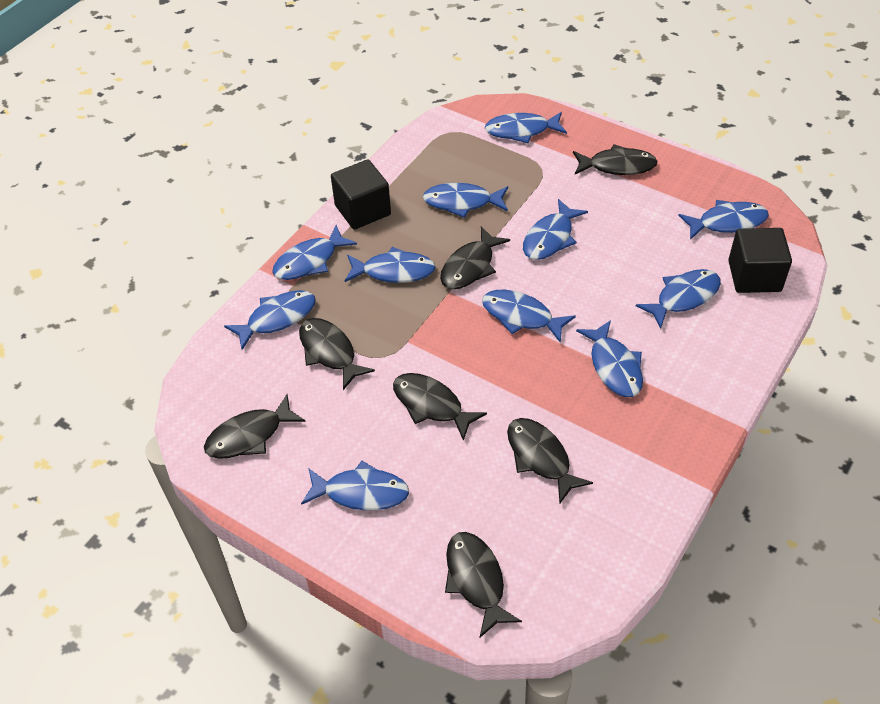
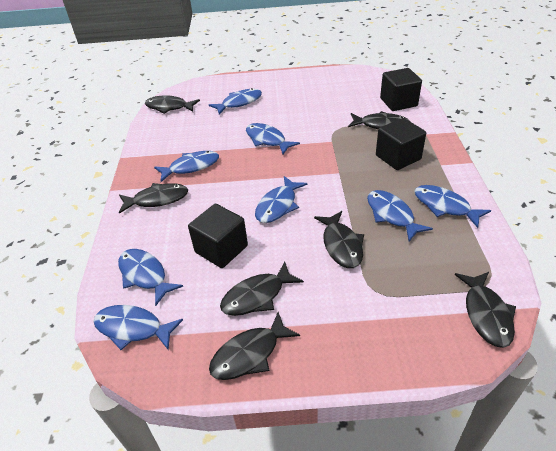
black cube: [331,159,391,230] [728,228,792,293] = 2 -> [188,204,248,268] [376,118,426,170] [380,68,422,111] = 3
blue fish: [224,290,316,350] [272,225,357,280] [301,461,409,511] [345,247,436,283] [423,183,508,218] [482,290,576,343] [485,112,567,143] [523,199,588,260] [576,320,643,397] [636,269,721,329] [678,200,769,240] = 11 -> [93,305,183,350] [118,249,183,306] [154,151,219,182] [209,88,262,115] [246,123,300,154] [255,176,308,223] [367,190,433,241] [414,185,491,228] = 8

